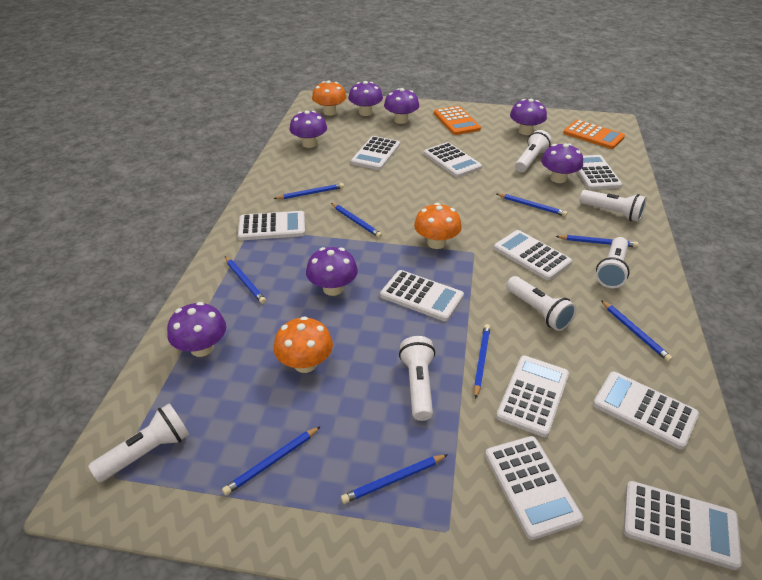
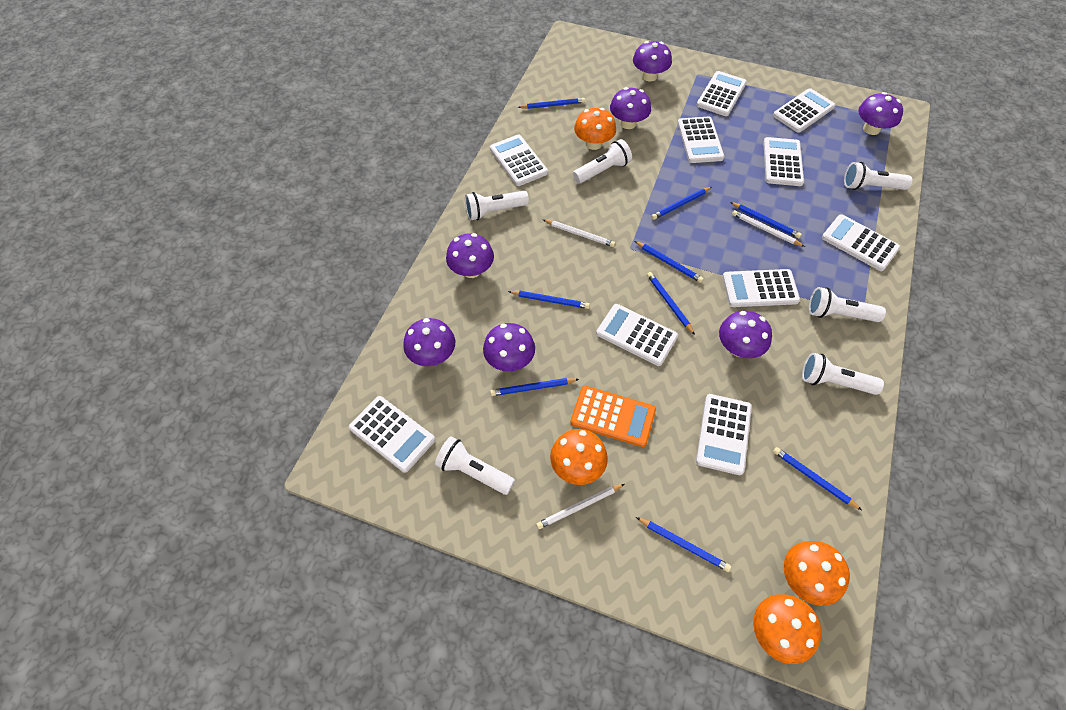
orange calculator: [434,106,481,135] [563,120,625,149] = 2 -> [570,386,656,447] = 1
orange mushroom: [274,316,333,373] [312,80,347,116] [414,203,462,249] = 3 -> [550,429,608,485] [574,108,616,150] [753,594,821,664] [784,541,850,606] = 4
white pencil: none = 0 -> [536,484,624,529] [543,220,615,247] [732,210,805,247] = 3

